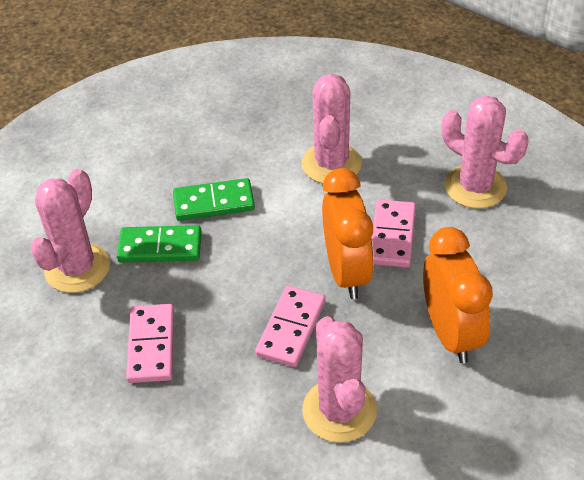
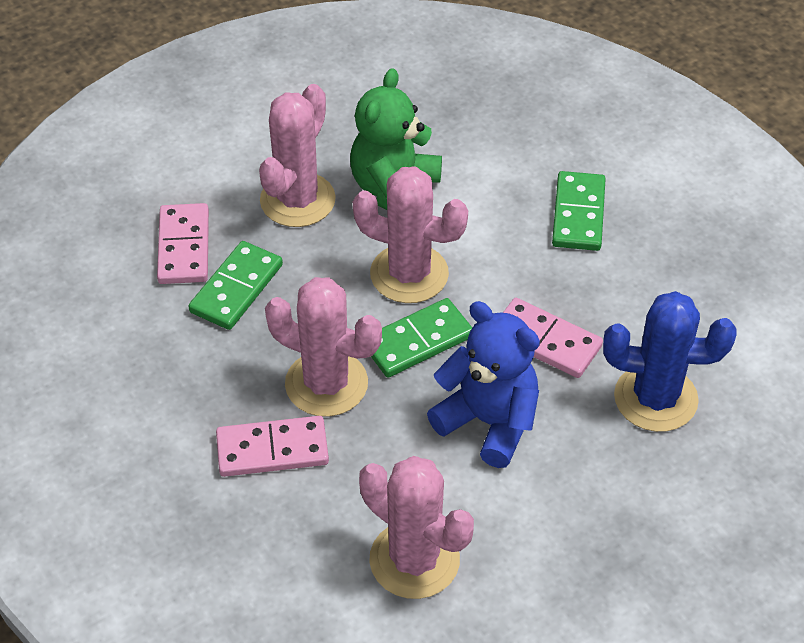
blue cactus: none = 0 -> [603,291,737,432] = 1
blue teddy bear: none = 0 -> [427,301,540,468] = 1
green domino: [117,225,202,262] [173,178,255,221] = 2 -> [188,241,283,330] [371,298,472,378] [552,171,606,251] = 3
green teddy bear: none = 0 -> [350,68,442,210] = 1
orange clock: [322,168,374,299] [423,227,493,363] = 2 -> none = 0

